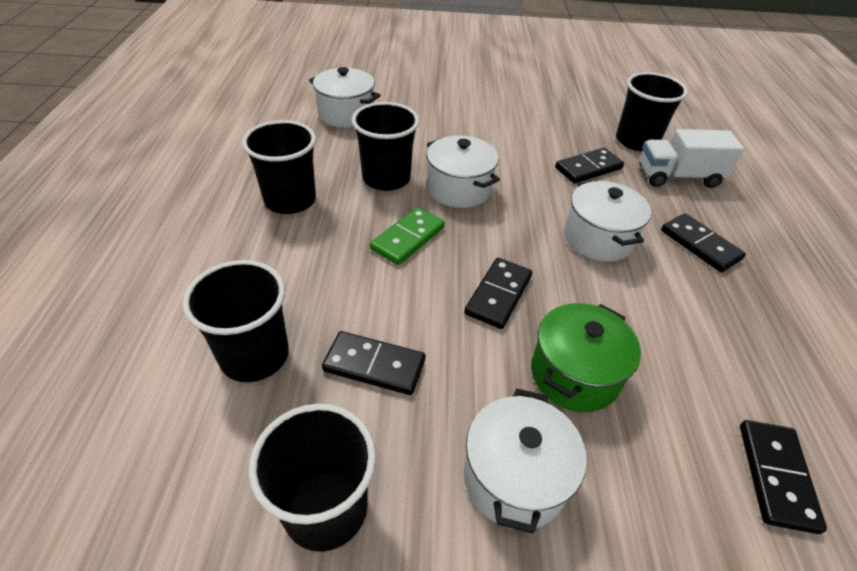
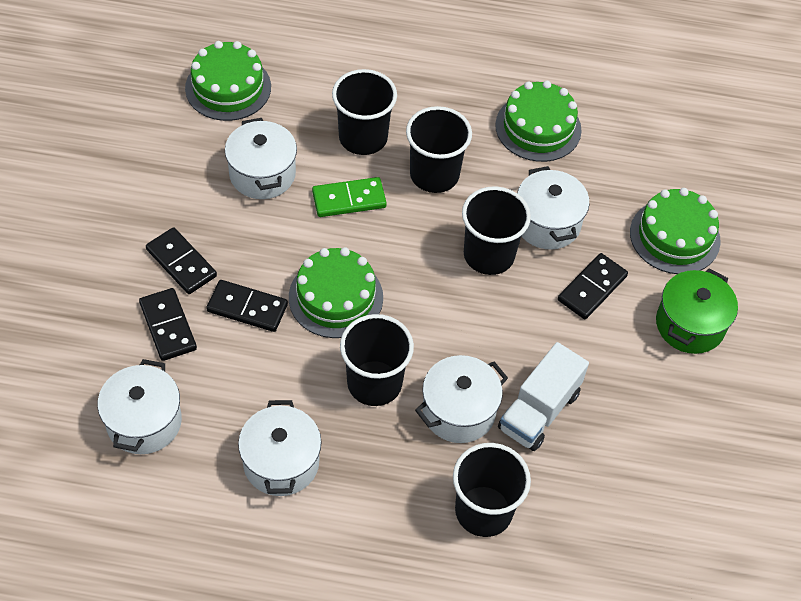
black domino: [322,331,425,395] [464,258,532,329] [555,148,624,184] [661,213,746,272] [740,420,827,534] = 5 -> [139,288,197,361] [146,227,217,294] [206,280,288,332] [558,253,628,319] = 4
green cake: none = 0 -> [185,41,271,121] [289,247,383,338] [495,80,582,162] [630,188,721,274] = 4
white pot: [309,67,380,128] [427,135,500,208] [464,389,587,534] [564,181,651,262] = 4 -> [98,359,182,454] [225,118,297,199] [238,400,321,496] [415,355,508,443] [517,166,589,250] = 5

